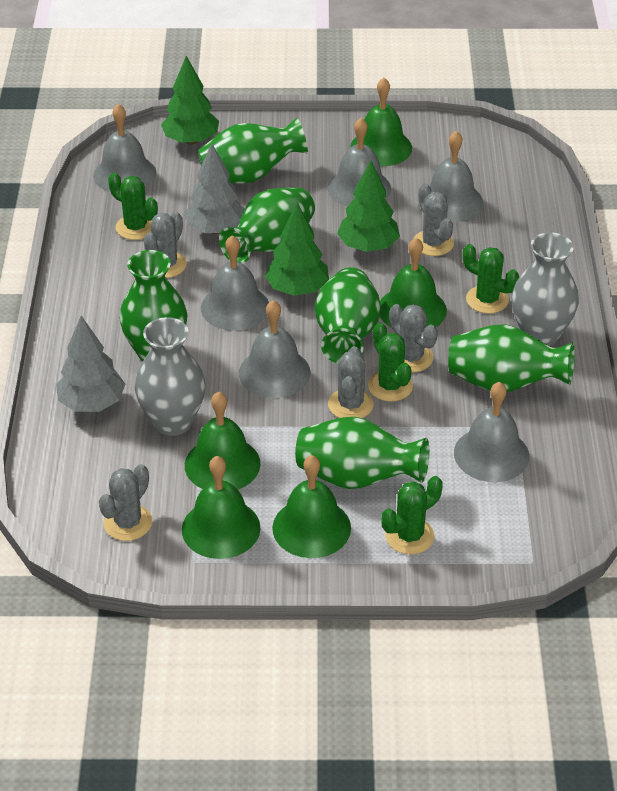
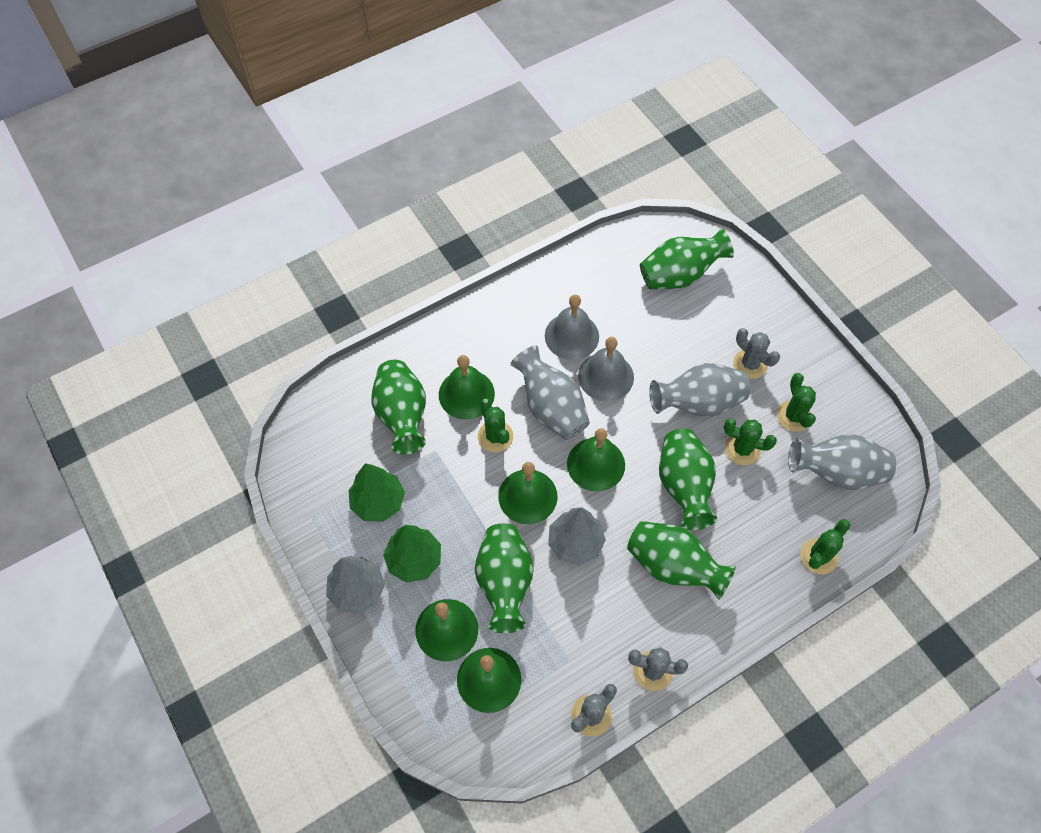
green tree: [161,56,219,145] [265,202,329,296] [337,160,400,252] = 3 -> [349,463,405,522] [383,525,441,583] = 2
green vase: [120,250,187,362] [197,118,308,184] [219,187,315,264] [295,417,429,489] [315,267,381,363] [448,324,575,392] = 6 -> [372,360,426,454] [475,523,534,633] [627,521,736,600] [640,228,734,289] [659,428,717,530] = 5
grey bell: [93,104,157,192] [201,235,269,331] [239,300,310,398] [328,118,391,207] [419,131,483,222] [454,382,529,482] = 6 -> [545,295,599,360] [578,337,634,401] = 2
grey cactus: [99,464,152,541] [144,212,187,278] [328,346,374,418] [389,304,438,372] [414,183,454,256] = 5 -> [571,684,617,737] [628,647,688,691] [733,328,780,379] = 3
grey vase: [135,317,206,436] [512,232,579,346] = 2 -> [510,345,590,440] [649,363,750,417] [788,434,896,490] = 3

